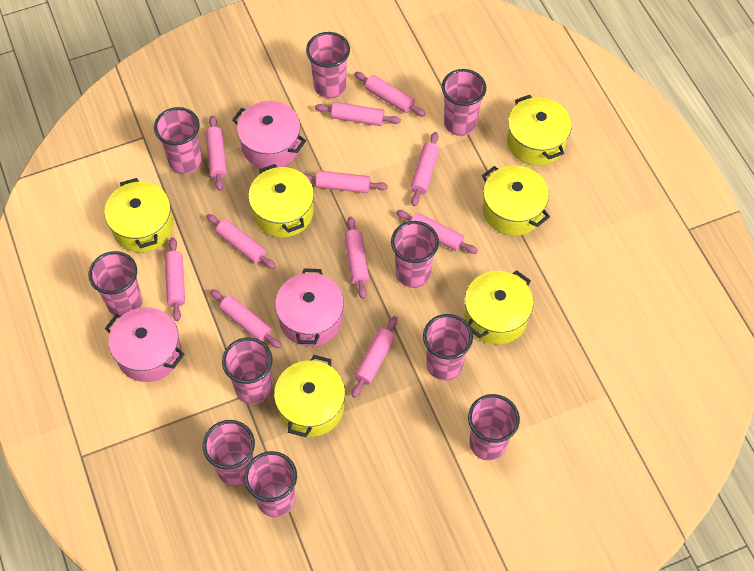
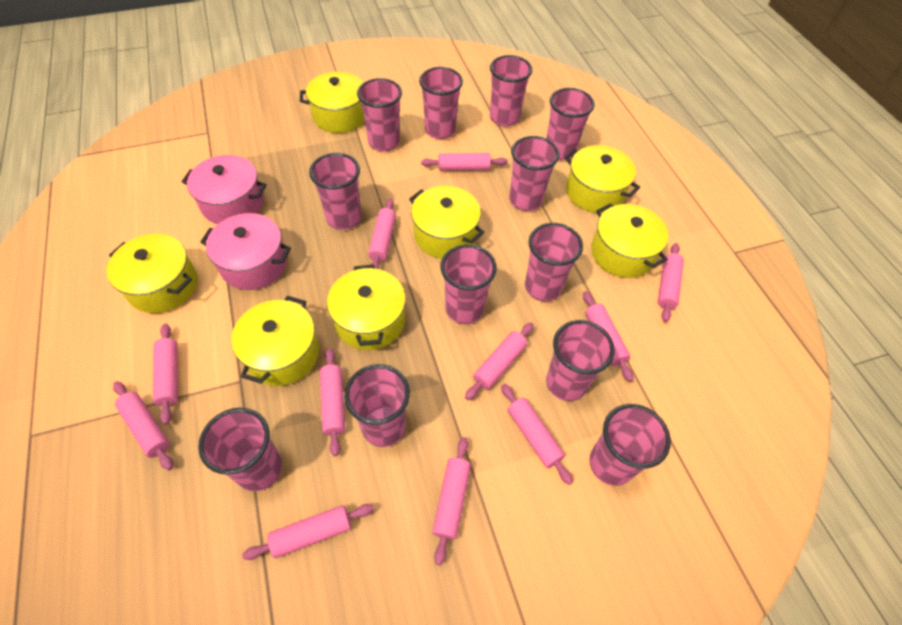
pink cup: [88,251,143,316] [154,107,202,174] [203,420,255,486] [222,337,273,404] [244,451,297,517] [306,32,350,99] [391,221,439,288] [423,314,473,381] [442,69,486,136] [468,394,520,460] = 10 -> [198,408,282,491] [309,153,361,230] [344,364,410,447] [357,78,402,152] [419,67,463,139] [441,244,497,324] [490,55,532,126] [509,136,559,211] [525,223,583,301] [546,88,594,160] [546,320,615,401] [589,404,671,486] = 12
pink pot: [105,307,184,382] [232,101,306,168] [275,268,344,346] = 3 -> [182,155,267,224] [200,213,291,290] = 2
yellow pot: [104,178,173,252] [248,164,314,238] [274,355,345,437] [465,270,533,344] [482,165,550,236] [507,95,572,166] = 6 -> [107,234,197,313] [231,296,319,386] [300,72,365,133] [327,264,406,350] [409,186,484,258] [565,145,640,213] [591,203,669,278] = 7

